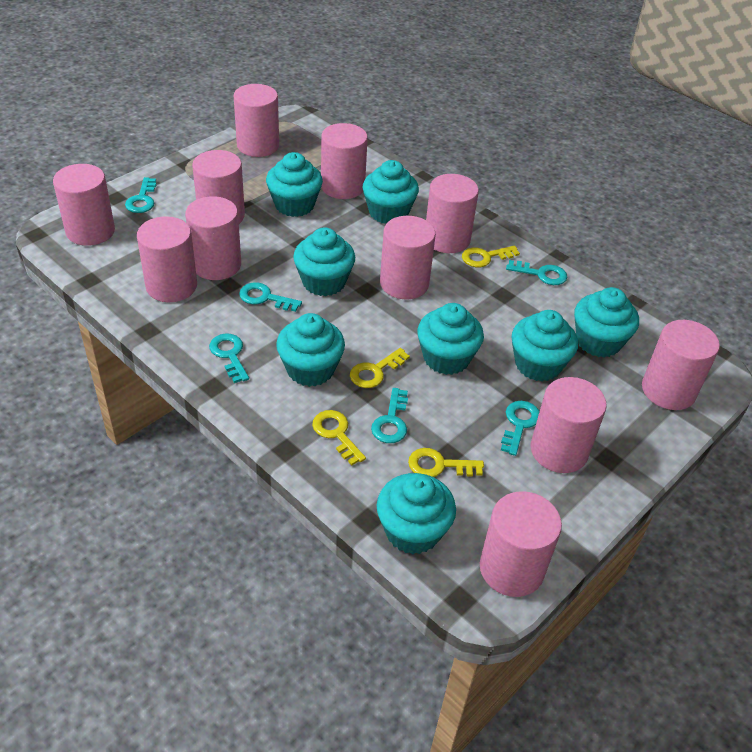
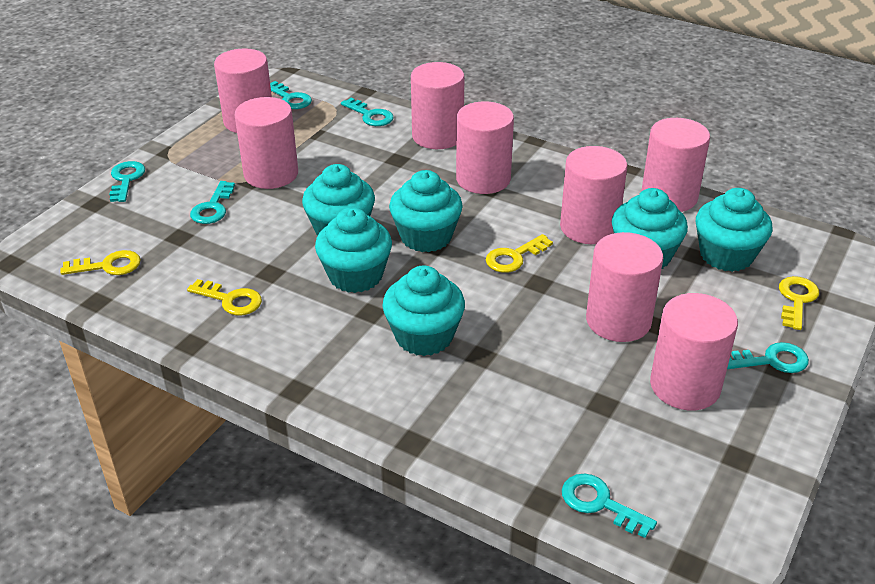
pink cylinder: [53,164,115,246] [137,216,197,302] [185,196,241,280] [192,150,245,224] [234,84,279,157] [321,123,368,199] [380,216,436,299] [426,174,479,253] [480,491,562,597] [531,377,607,473] [642,320,720,410] = 11 -> [214,48,272,133] [235,97,298,189] [411,62,464,149] [456,101,514,194] [560,146,627,244] [586,232,663,342] [641,118,710,212] [650,293,738,410] = 8
turquoise cupcake: [266,152,323,217] [276,313,345,387] [293,227,355,296] [363,160,419,224] [377,473,456,554] [417,303,484,375] [512,310,578,381] [574,287,639,357] = 8 -> [302,164,375,236] [315,207,392,293] [383,265,465,356] [389,170,463,252] [612,188,688,269] [696,188,772,272] = 6

